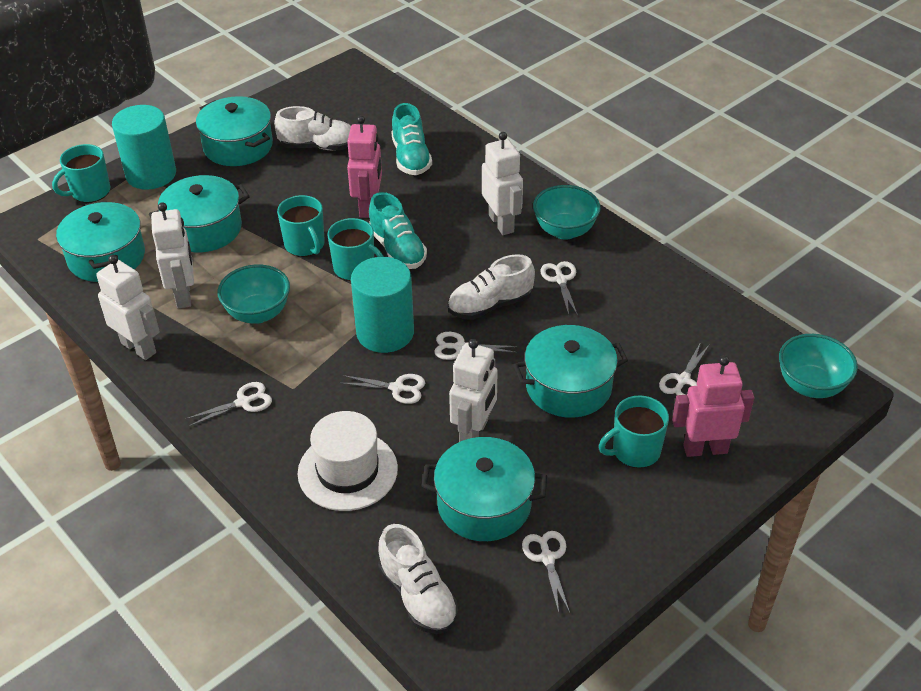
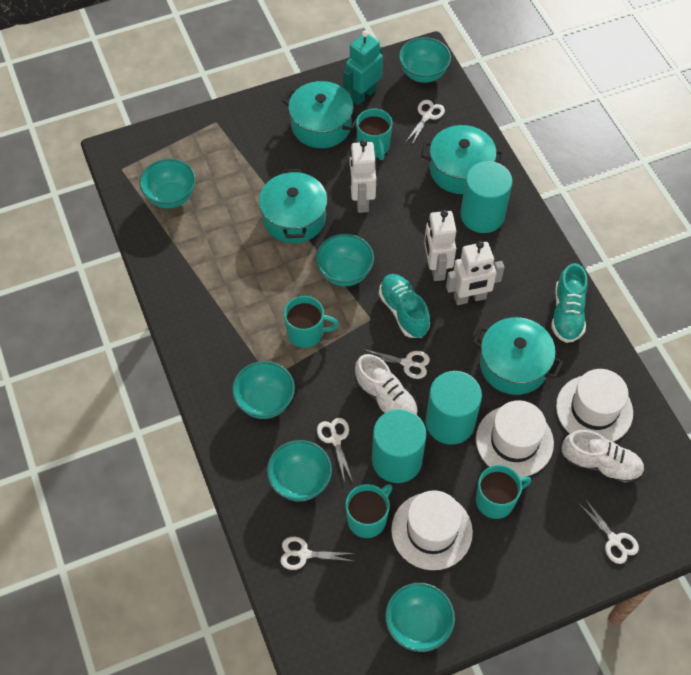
pink robot: [347,116,382,218] [672,356,754,457] = 2 -> none = 0
turquoise bowl: [217,264,290,324] [533,185,600,240] [779,334,858,398] = 3 -> [140,159,196,208] [232,361,295,419] [267,440,332,502] [316,234,374,286] [385,583,455,652] [399,37,451,83] = 6
turquoise cylinder: [112,105,176,190] [351,257,414,353] = 2 -> [372,409,426,483] [425,371,482,445] [460,161,513,233] = 3
turquoise pot: [56,201,145,282] [149,175,250,252] [196,96,273,166] [421,437,547,541] [513,325,628,418] = 5 -> [259,169,328,243] [283,81,358,148] [421,125,504,194] [472,317,563,395] = 4
turquoise robot: none = 0 -> [343,30,383,105] = 1
white hat: [298,411,398,511] = 1 -> [391,490,473,570] [476,400,554,477] [556,369,633,442] = 3
white robot: [96,255,160,360] [151,202,194,308] [449,339,498,442] [482,132,523,235] = 4 -> [349,140,376,213] [424,210,456,281] [446,241,505,305] = 3
white scissors: [186,382,272,426] [340,374,425,404] [434,332,517,360] [522,531,570,613] [540,261,578,316] [659,342,710,395] = 6 -> [280,537,355,570] [317,418,353,483] [363,349,430,379] [407,100,445,144] [579,499,639,564] = 5
white shoe: [274,106,351,150] [378,524,458,634] [448,254,535,320] = 3 -> [355,354,418,415] [562,430,644,484] = 2

